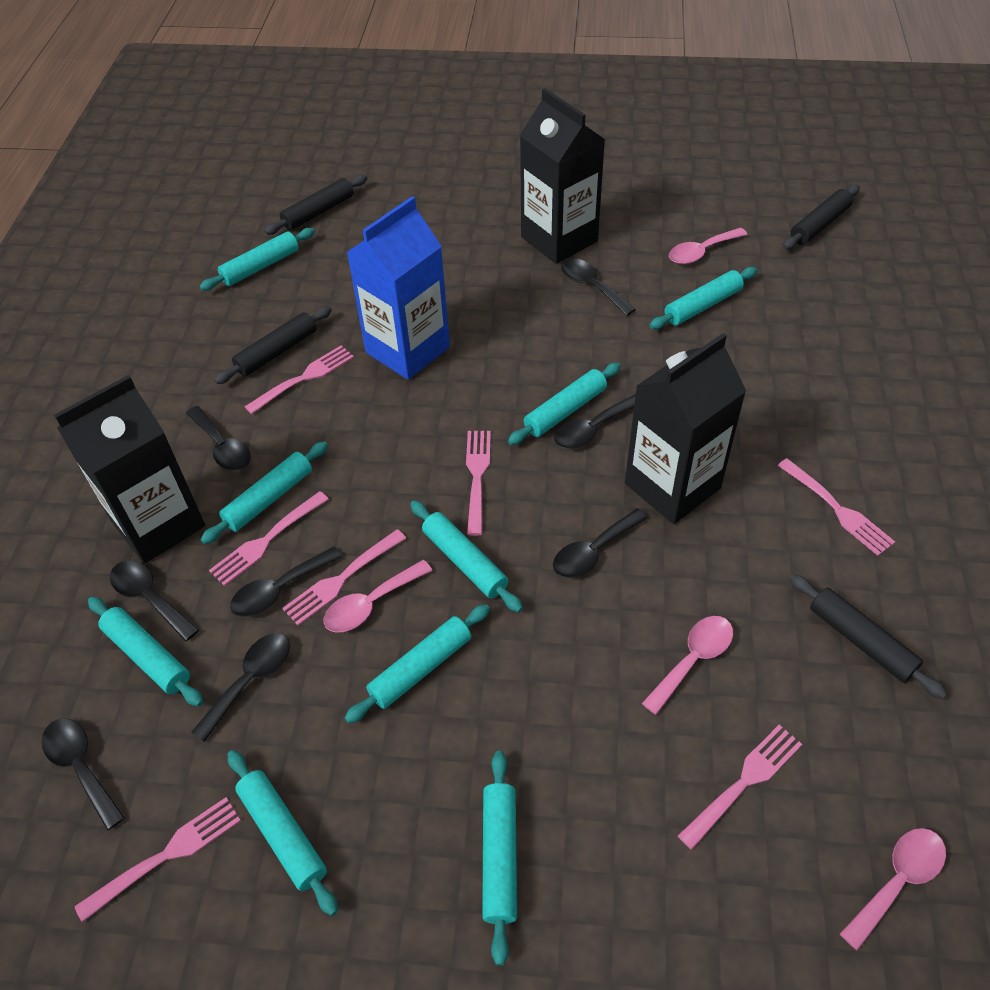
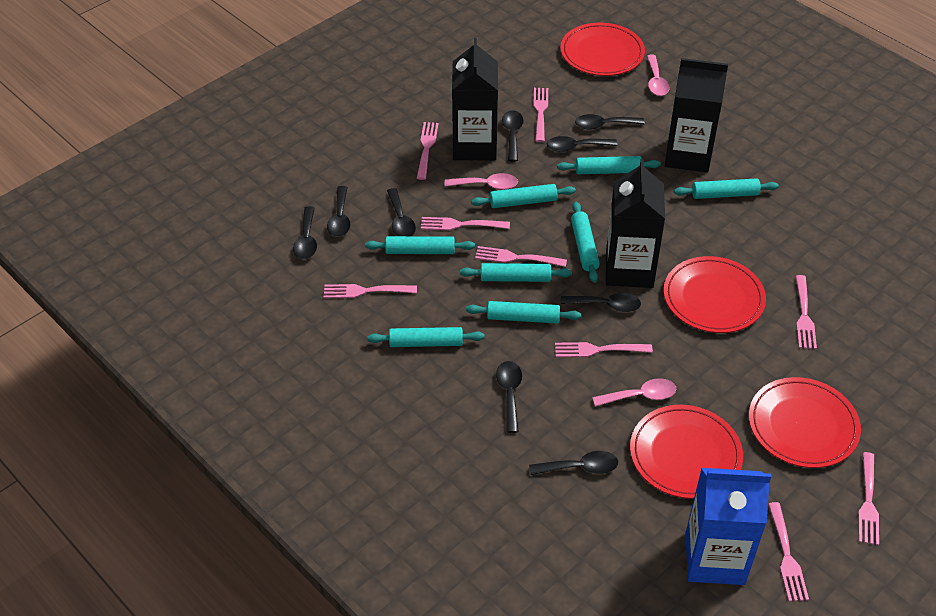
black rolling pin: [214,306,332,384] [264,175,367,235] [783,185,860,250] [790,574,947,699] = 4 -> none = 0
black spoon: [42,718,125,831] [110,560,199,641] [186,406,251,471] [191,633,290,742] [230,547,342,617] [553,508,648,578] [554,394,636,449] [561,258,636,316] = 8 -> [293,206,317,259] [327,186,350,237] [387,188,416,236] [496,361,522,433] [502,110,524,162] [529,451,618,475] [547,136,618,152] [560,293,641,312] [575,114,645,130] = 9
pink fork: [75,797,241,922] [209,491,329,586] [245,345,354,414] [283,529,406,626] [466,431,491,536] [678,725,802,850] [778,458,895,556] = 7 -> [324,284,417,298] [417,122,439,180] [421,217,510,230] [475,246,567,267] [533,88,548,142] [555,342,653,357] [768,502,809,602] [796,275,817,349] [858,452,879,545] = 9
pink spoon: [323,560,433,632] [642,616,733,715] [669,228,748,264] [840,828,946,951] = 4 -> [445,173,518,190] [592,378,676,407] [647,55,669,96] = 3
red plate: none = 0 -> [560,23,645,76] [630,405,743,499] [663,256,766,333] [749,377,861,468] = 4
turquoise rolling pin: [88,597,203,707] [200,228,315,291] [201,441,328,544] [228,750,338,916] [345,604,490,723] [410,500,523,612] [482,751,517,966] [508,363,621,445] [649,267,757,329] = 9 -> [365,236,475,254] [367,327,485,347] [460,263,572,282] [466,301,581,324] [471,184,576,208] [557,156,661,174] [571,202,600,283] [674,178,779,199] = 8

